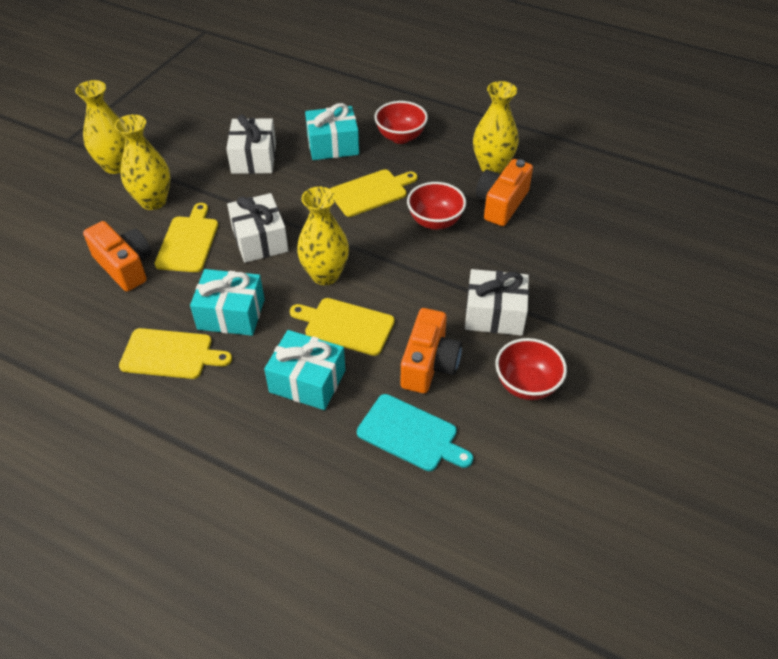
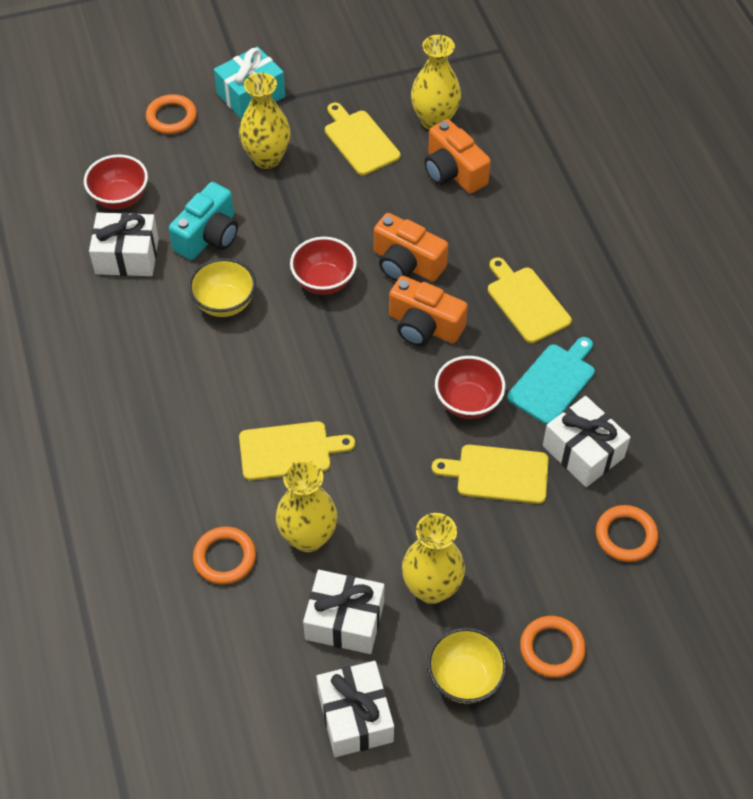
orange ring: none = 0 -> [146,94,197,134] [193,526,256,585] [520,616,586,678] [596,505,658,562] = 4
turquoise camera: none = 0 -> [169,182,238,260] = 1
turquoise gift: [190,269,265,336] [264,330,345,410] [305,103,359,160] = 3 -> [214,46,285,119] = 1
white gift: [226,114,276,174] [227,193,289,263] [465,269,529,336] = 3 -> [89,212,159,276] [303,570,384,654] [316,661,394,757] [543,396,631,487] = 4
yellow bowl: none = 0 -> [189,258,256,317] [427,627,507,704] = 2

